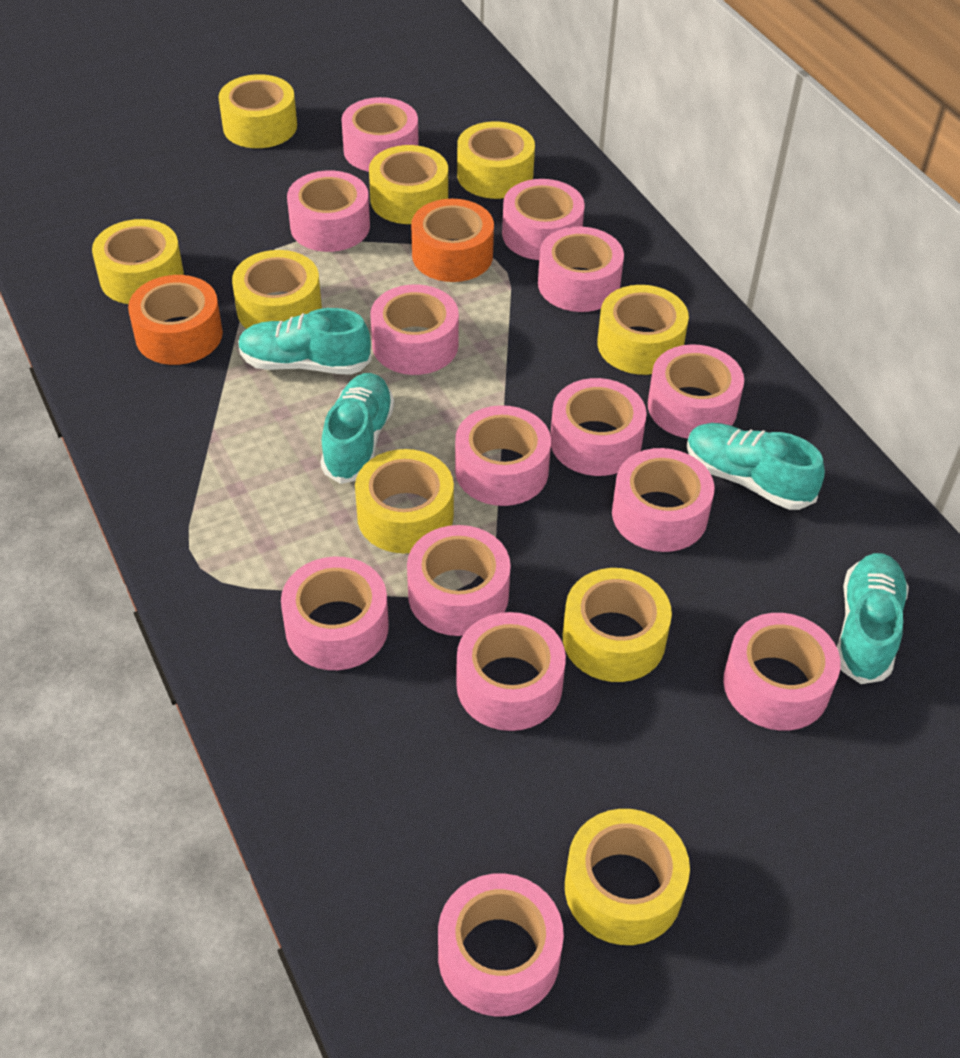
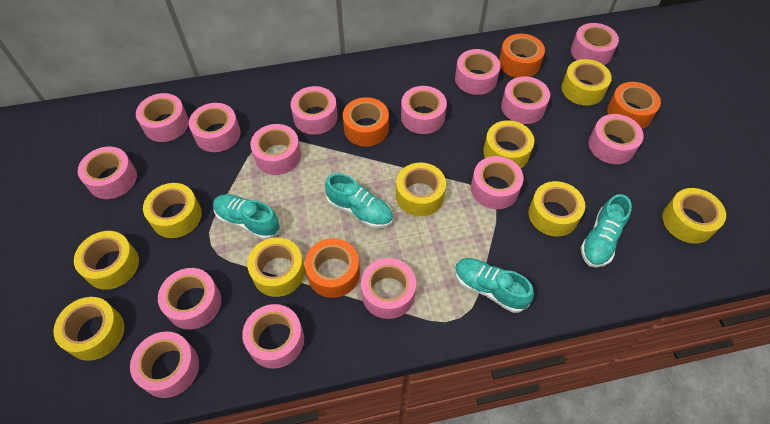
orange tape: [128,275,223,365] [411,199,494,282] = 2 -> [305,238,360,298] [343,97,389,146] [499,34,545,78] [607,82,661,129] = 4
pink tape: [281,557,389,670] [287,170,370,252] [341,97,419,172] [371,284,459,375] [407,525,511,636] [438,873,564,1017] [455,405,551,506] [456,612,566,731] [502,179,585,260] [538,227,624,312] [550,378,647,476] [612,448,714,552] [648,344,744,439] [723,613,841,731] = 14 -> [78,147,137,199] [130,331,199,398] [136,93,189,142] [158,268,221,330] [189,103,240,152] [242,304,304,369] [250,124,301,175] [291,86,338,135] [361,258,416,319] [401,86,447,134] [455,49,501,95] [471,156,524,209] [501,76,550,124] [571,23,619,65] [589,114,644,164] = 15

